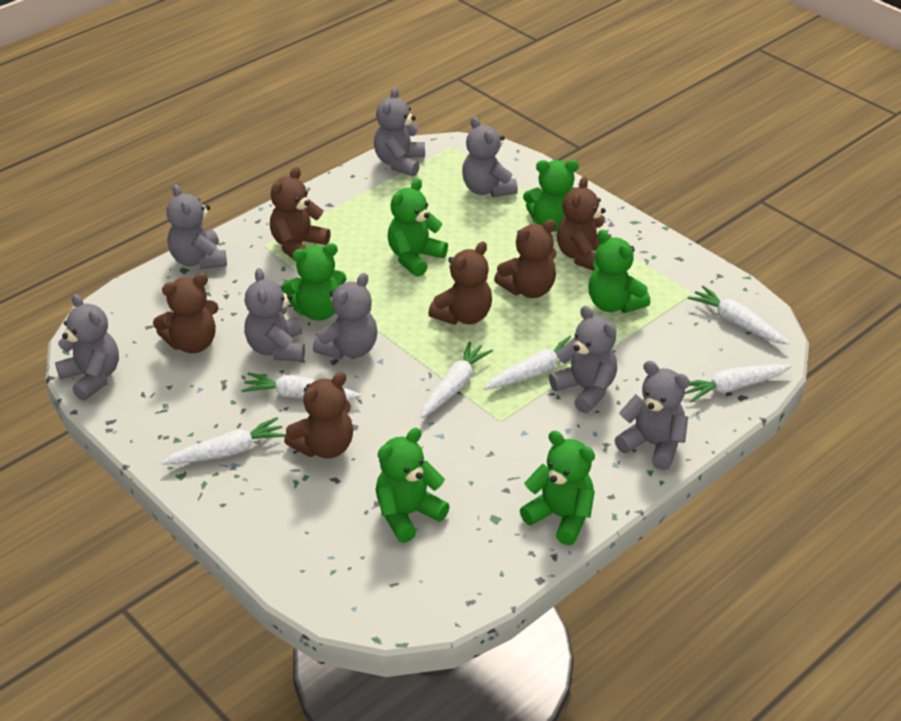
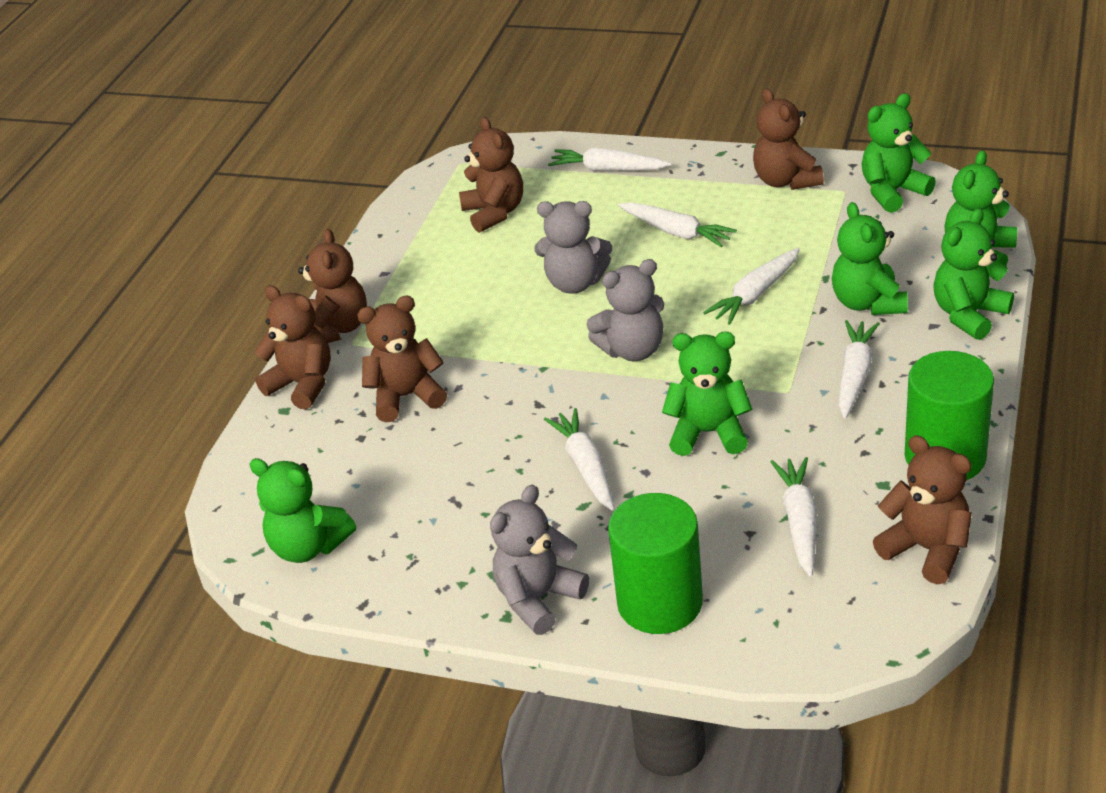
green cylinder: none = 0 -> [608,493,703,634] [904,351,994,480] = 2
grey teddy bear: [55,294,119,401] [166,184,227,269] [244,268,305,361] [313,273,377,359] [374,87,425,177] [462,117,518,197] [549,306,617,413] [615,361,690,470] = 8 -> [490,485,589,635] [535,201,612,294] [586,259,664,361] = 3

